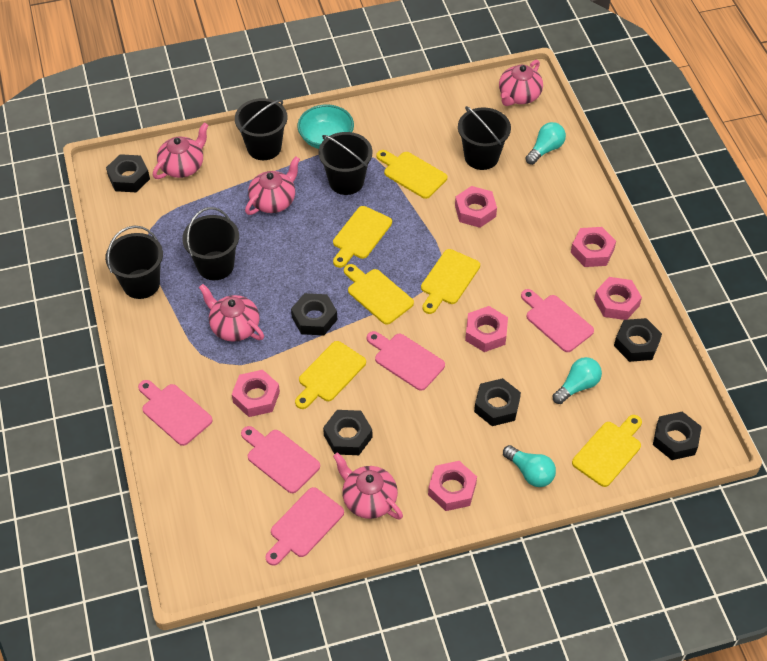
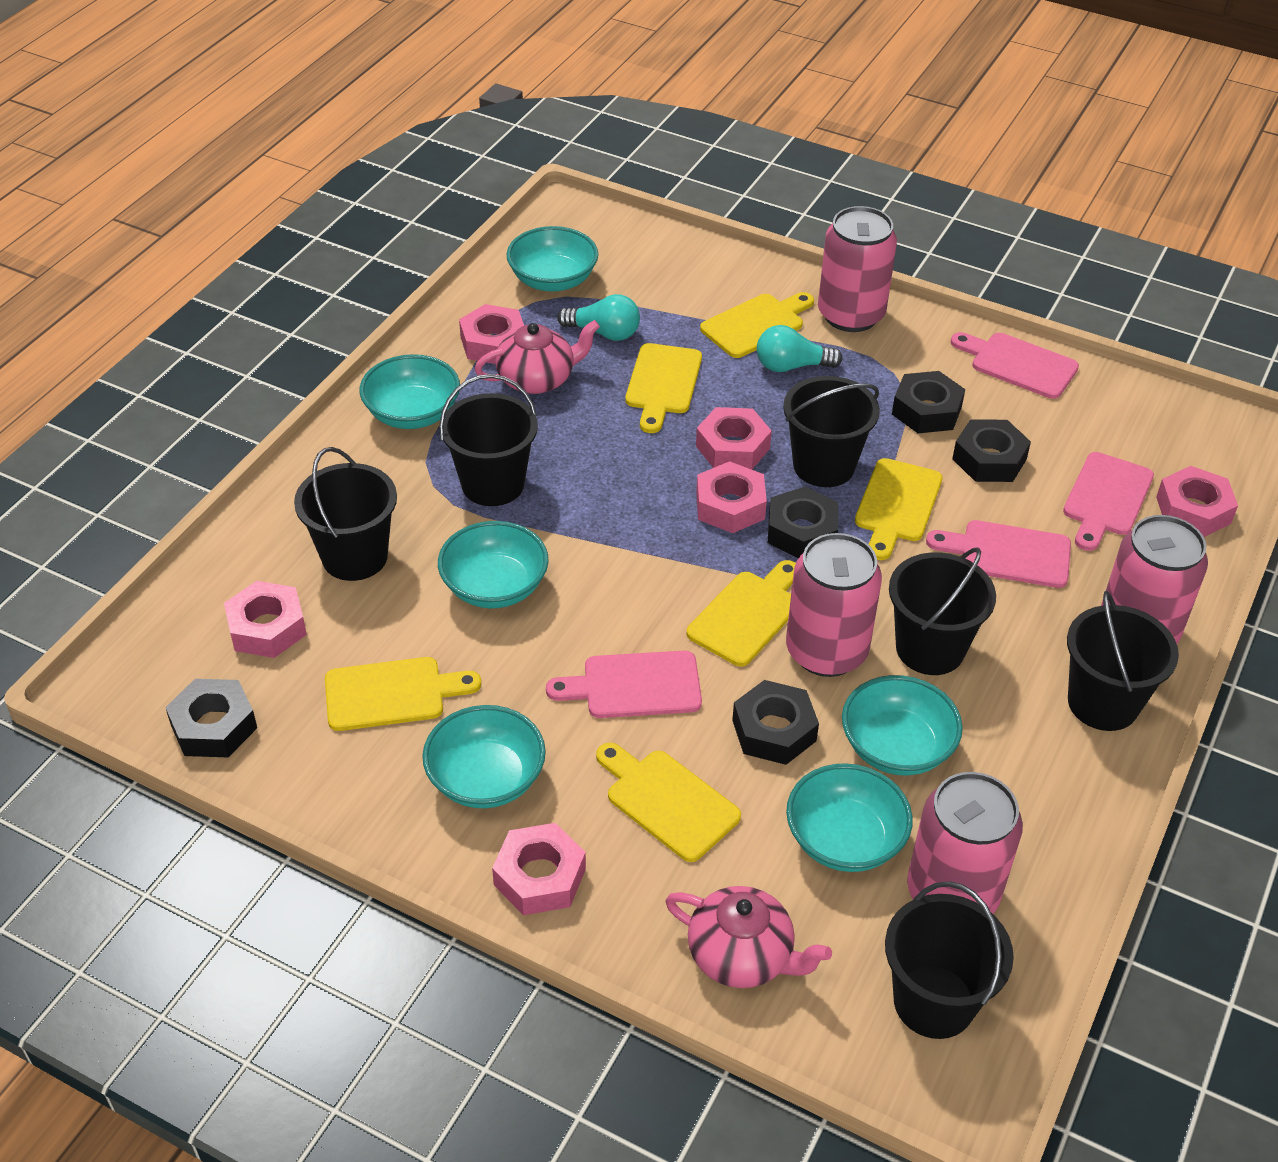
black bucket: [105,225,163,299] [182,207,239,280] [235,98,287,160] [319,132,372,195] [458,106,511,170] = 5 -> [294,447,397,581] [439,374,538,506] [783,376,880,487] [885,881,1014,1039] [889,548,996,675] [1067,591,1179,731] = 6
black nut: [106,154,150,192] [291,293,337,335] [323,410,372,455] [474,378,521,426] [614,318,662,362] [653,412,702,460] = 6 -> [165,679,257,757] [732,680,819,765] [768,487,838,559] [892,371,965,433] [952,419,1031,482] = 5
pink can: none = 0 -> [786,533,882,677] [818,206,897,332] [907,772,1023,914] [1101,515,1208,644] = 4
pink cutting board: [138,380,213,446] [241,426,320,493] [265,487,344,566] [367,331,445,391] [521,289,594,352] = 5 -> [546,651,702,718] [926,520,1071,588] [951,332,1079,399] [1063,452,1154,551] = 4
pink teapot: [153,122,209,179] [199,284,264,342] [245,156,300,215] [333,452,403,520] [499,60,543,106] = 5 -> [474,320,600,394] [665,886,832,988] = 2
turquoise bowl: [297,104,354,149] = 1 -> [360,354,460,429] [422,705,546,808] [438,521,548,609] [507,226,598,292] [786,763,913,872] [842,675,963,775] = 6
turquoise light bulb: [503,445,556,487] [525,122,566,165] [553,357,602,404] = 3 -> [557,294,640,341] [757,325,843,372] = 2

